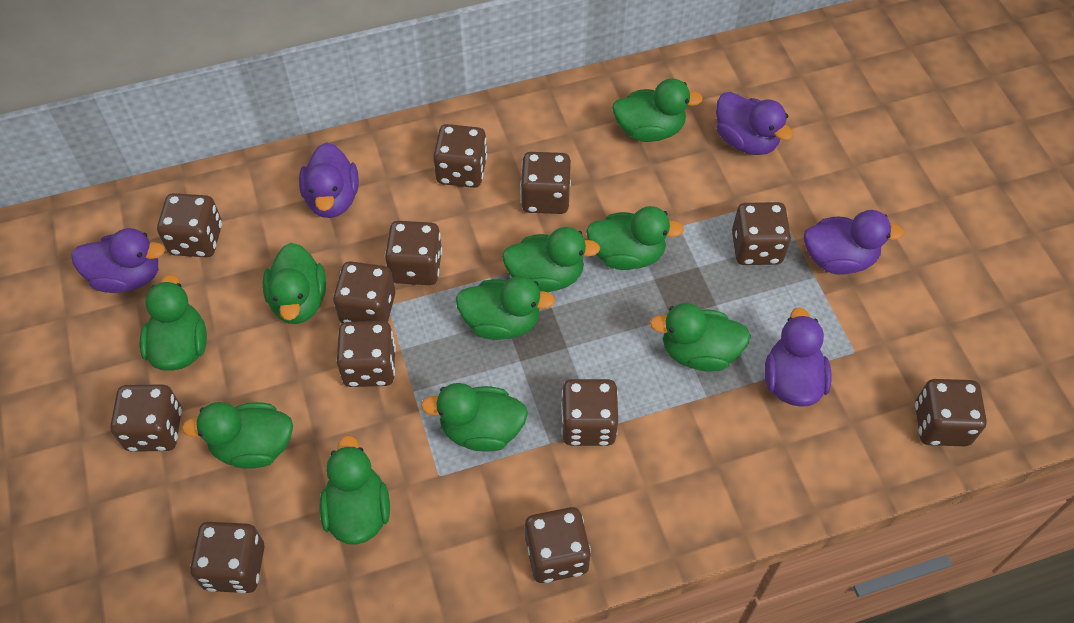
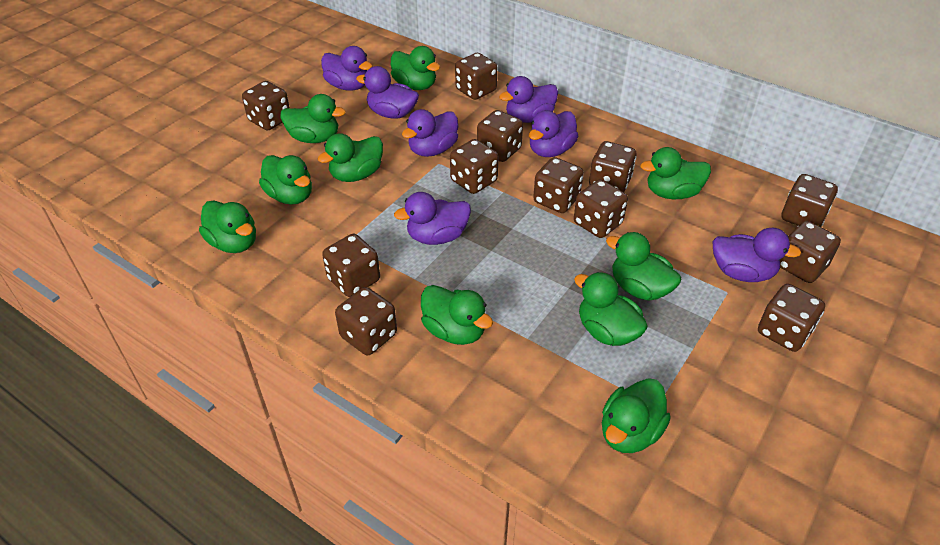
purple duck: [71,228,165,293] [299,142,359,218] [716,92,793,155] [765,307,831,407] [804,210,904,275] = 5 -> [321,46,372,91] [356,66,419,119] [394,192,471,245] [402,109,458,157] [499,76,558,123] [529,110,578,157] [713,228,801,282] = 7

